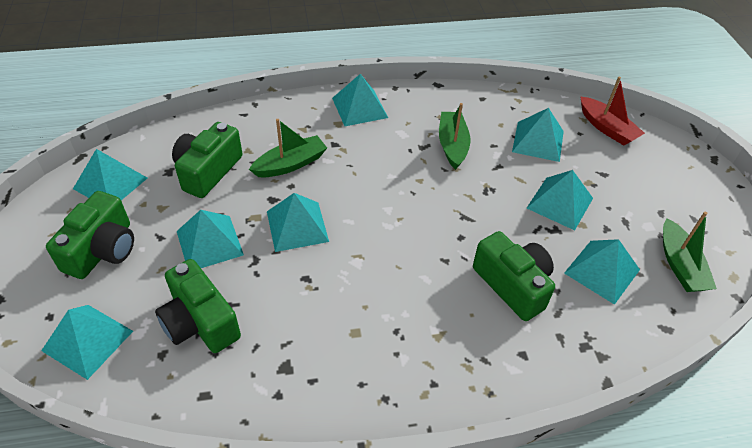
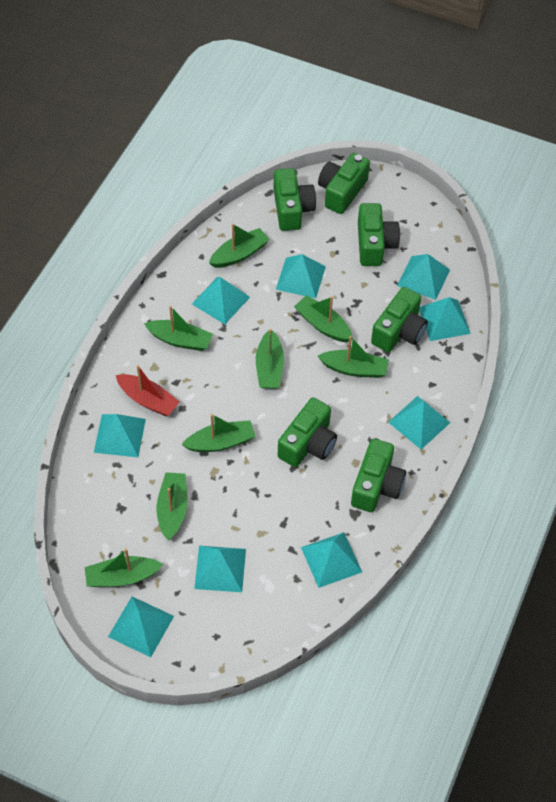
green boat: [249,119,327,177] [439,103,470,170] [663,212,717,292] = 3 -> [85,548,164,587] [144,306,213,351] [157,472,187,541] [182,414,256,452] [209,223,270,268] [256,329,284,389] [294,295,353,342] [318,336,389,378] = 8
green camera: [46,191,134,279] [155,259,241,353] [172,122,243,198] [473,231,555,321] = 4 -> [274,168,316,231] [278,397,337,467] [318,153,370,214] [351,439,406,512] [358,203,400,266] [371,287,428,352] = 6
turquoise pyramid: [41,305,133,380] [73,149,147,200] [177,210,244,268] [267,193,329,252] [332,74,388,126] [512,108,564,162] [527,170,593,230] [564,239,640,305] = 8 -> [94,414,146,457] [108,596,174,657] [192,277,250,324] [194,546,246,592] [276,254,326,298] [301,532,362,588] [388,396,450,449] [397,254,450,300] [419,297,471,341] = 9

